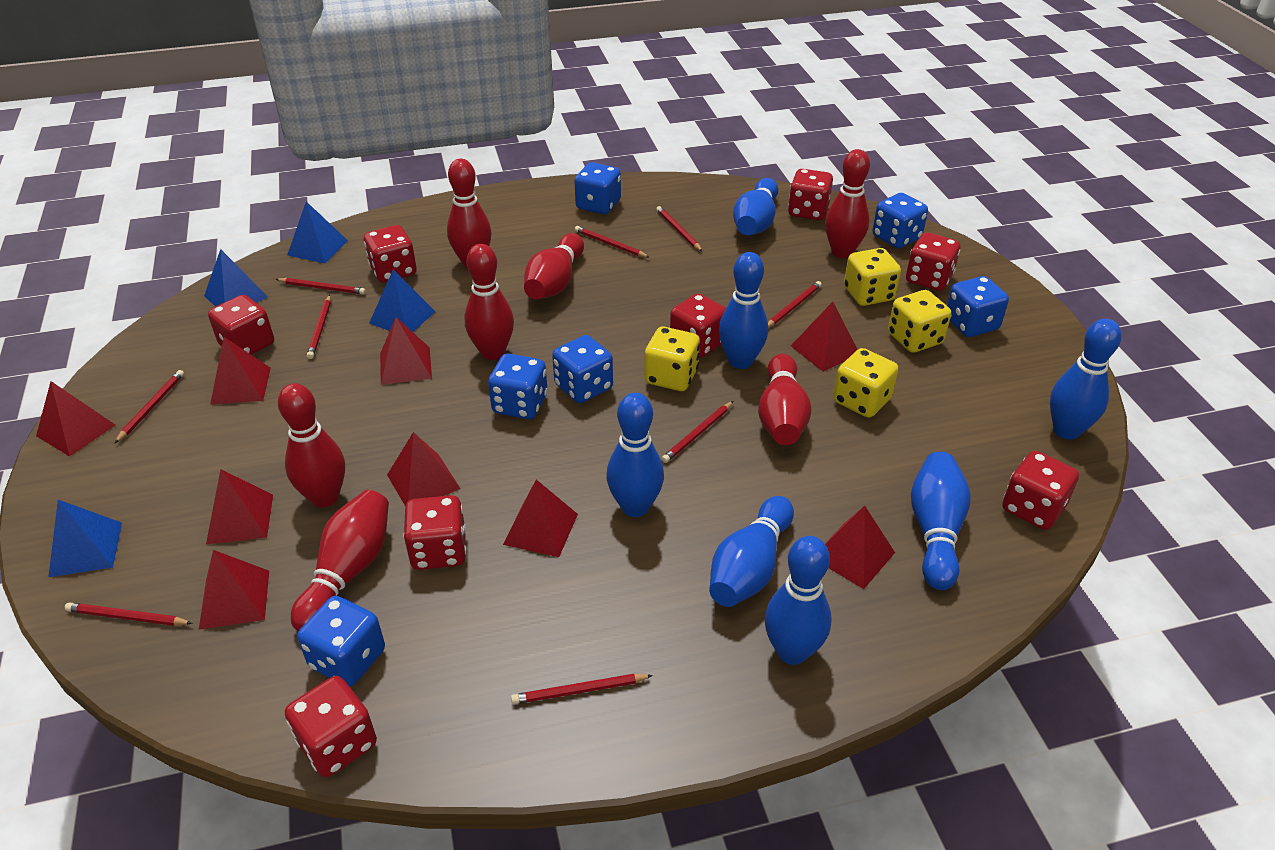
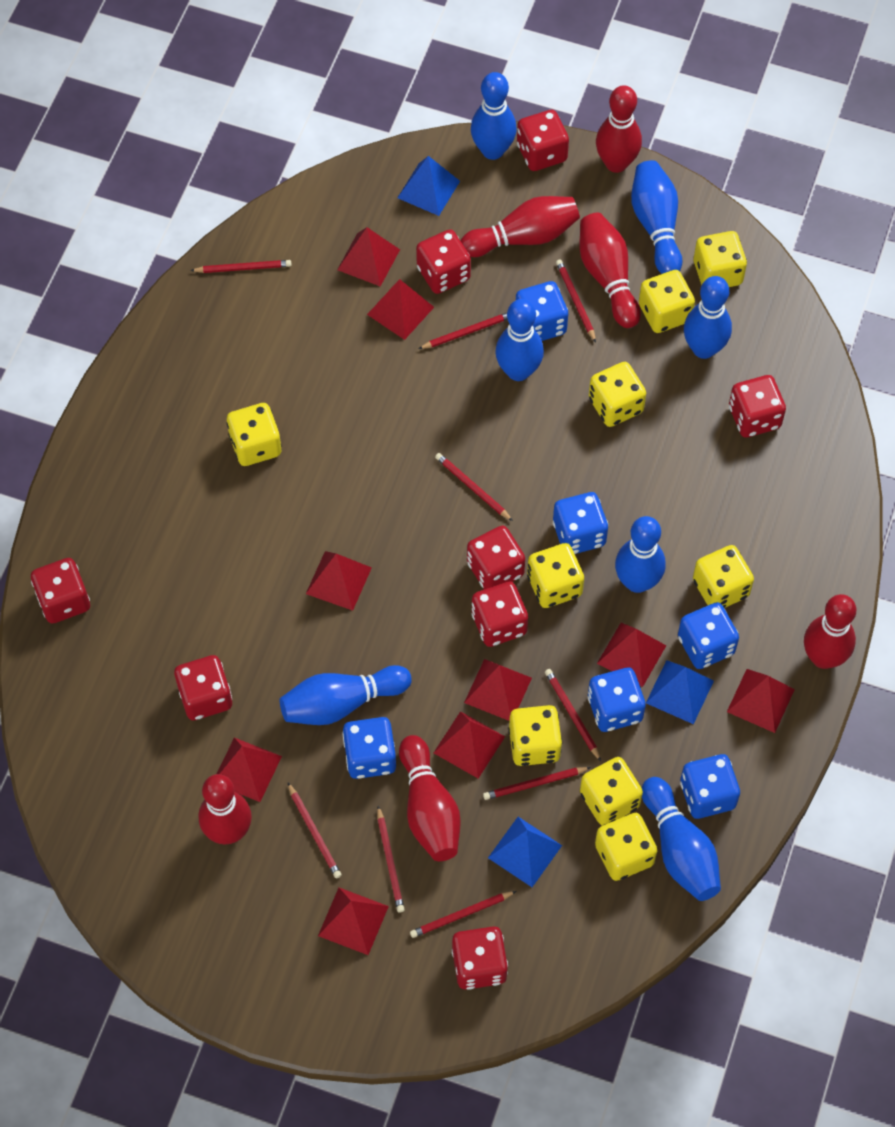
blue pyramid: [48,500,122,577] [204,249,268,307] [287,202,348,263] [369,270,436,332] = 4 -> [397,156,460,216] [488,817,562,887] [646,660,714,724] = 3
red bowling pin: [278,383,345,507] [291,490,389,631] [447,159,492,268] [465,244,514,360] [524,233,584,299] [758,354,812,445] [825,149,870,258] = 7 -> [199,774,252,844] [399,735,461,861] [461,196,580,257] [580,212,641,328] [596,85,642,173] [804,594,856,669] = 6
yellow dice: [644,327,700,391] [833,348,898,418] [844,248,901,306] [888,290,951,353] = 4 -> [227,403,282,466] [508,705,562,766] [527,543,584,608] [580,757,643,825] [589,362,646,427] [595,813,657,881] [639,270,695,333] [693,545,754,608] [694,231,747,287] = 9

